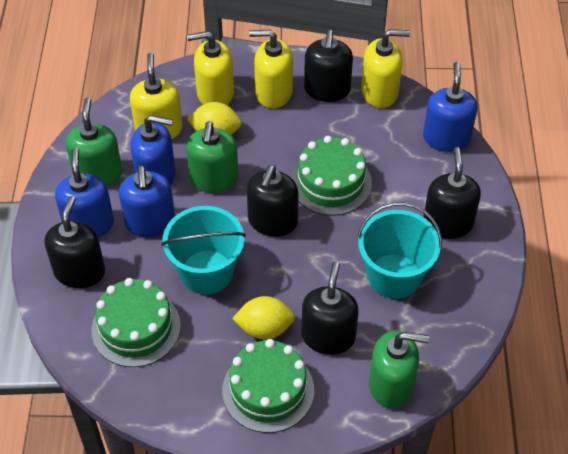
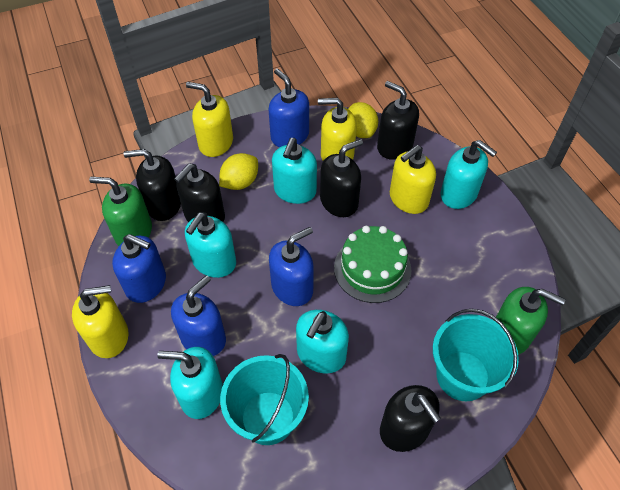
green cake: [91,278,181,367] [222,339,314,433] [291,136,372,216] = 3 -> [334,226,412,303] = 1
green soap dispenser: [66,97,122,186] [186,121,239,193] [369,331,429,409] = 3 -> [89,177,152,246] [496,287,566,355] = 2
turquoise soap dispenser: none = 0 -> [157,347,223,419] [185,212,236,278] [272,138,317,204] [296,310,349,374] [440,140,497,209] = 5

